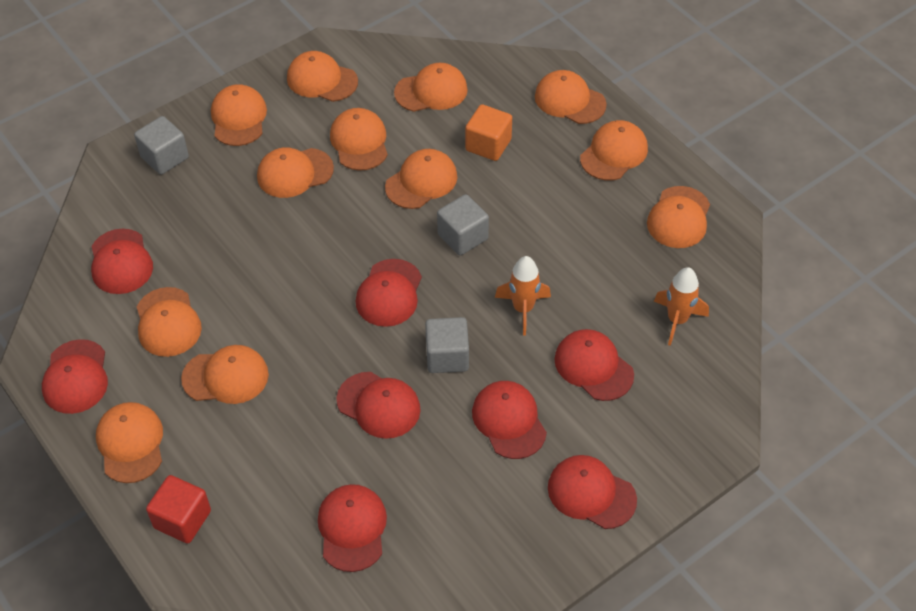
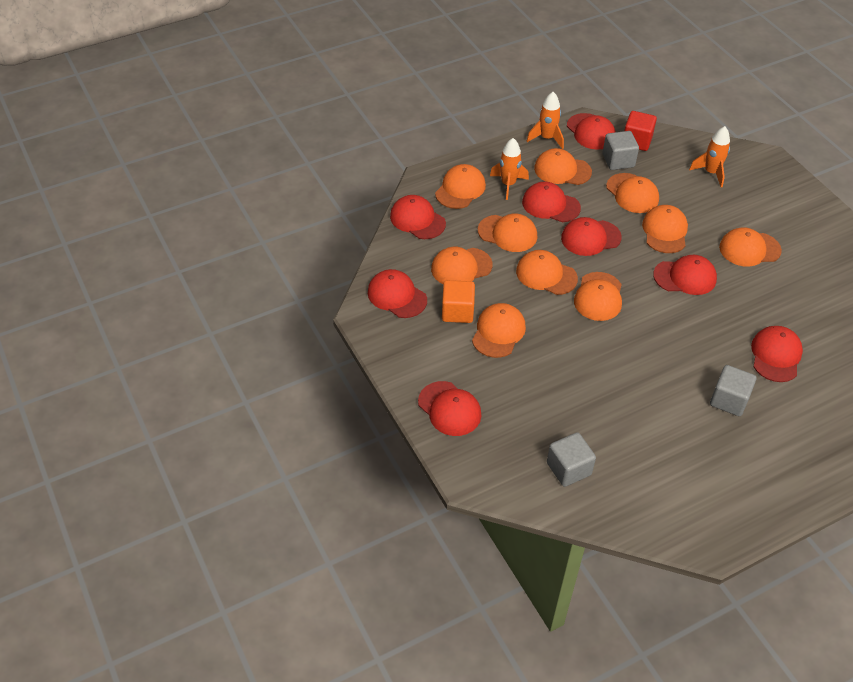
orange cap: [96,402,163,483] [137,287,202,357] [181,345,269,404] [211,84,267,146] [257,147,334,198] [287,51,358,102] [330,108,388,171] [385,149,457,209] [394,63,468,112] [535,70,607,124] [580,120,648,181] [647,186,710,248] = 12 -> [431,247,493,284] [435,164,486,209] [472,303,526,358] [478,213,537,252] [516,250,578,295] [534,148,592,185] [574,272,622,321] [606,173,659,213] [642,205,688,253] [719,227,782,267] = 10
orange rocket: [495,256,551,335] [654,267,709,346] = 2 -> [490,138,529,200] [527,92,564,149] [689,126,730,187] = 3

